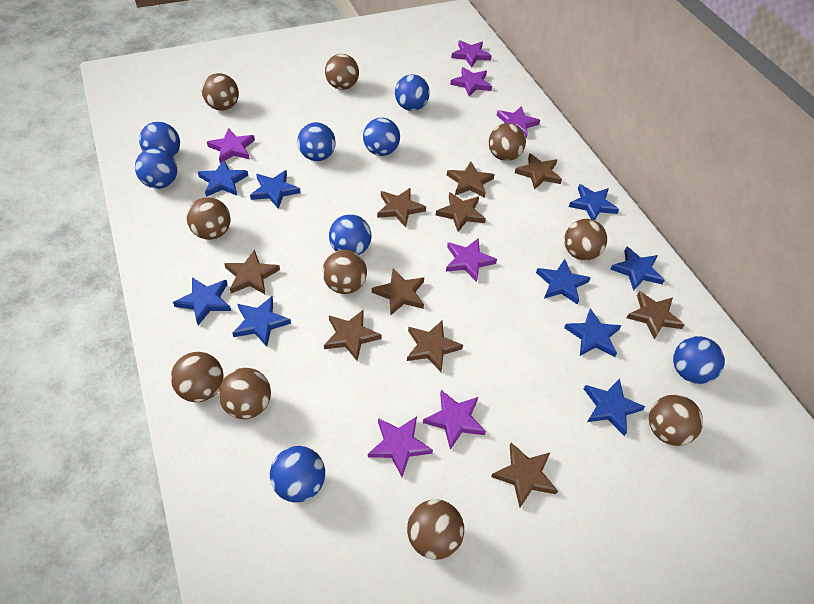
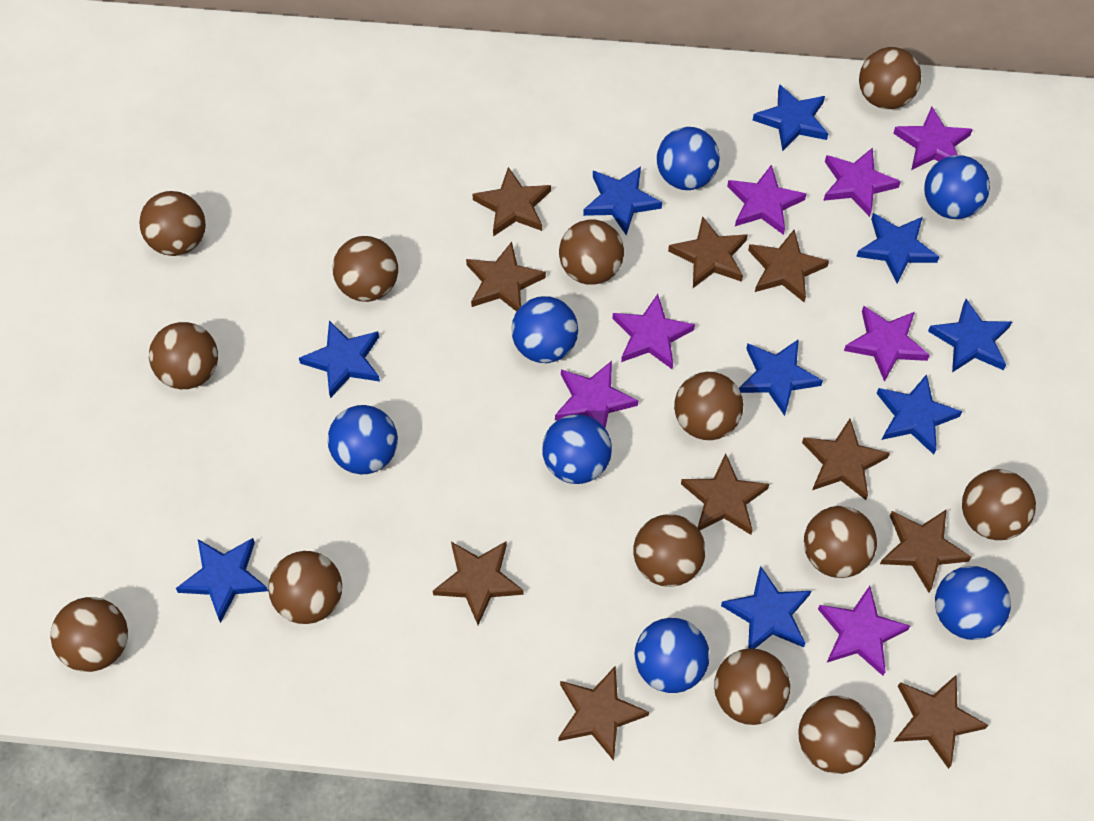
blue ball: [135,148,177,189] [139,122,180,157] [270,446,325,503] [297,122,336,161] [329,214,372,255] [363,118,400,156] [395,74,430,111] [673,336,725,384] = 8 -> [328,405,398,475] [511,296,578,363] [542,414,612,484] [635,618,710,693] [657,127,720,190] [924,155,990,219] [935,566,1011,640] = 7
brown ball: [171,352,223,402] [187,197,231,240] [202,73,239,111] [219,368,271,419] [322,250,367,294] [325,54,359,90] [407,499,464,560] [489,123,526,161] [564,219,607,261] [649,395,703,446] = 10 -> [51,597,128,672] [139,191,206,256] [149,322,218,389] [268,551,342,624] [333,236,398,302] [559,220,624,285] [633,514,706,587] [674,372,743,440] [714,648,790,725] [798,696,876,774] [804,506,877,578] [859,47,921,109] [962,469,1036,540] = 13

